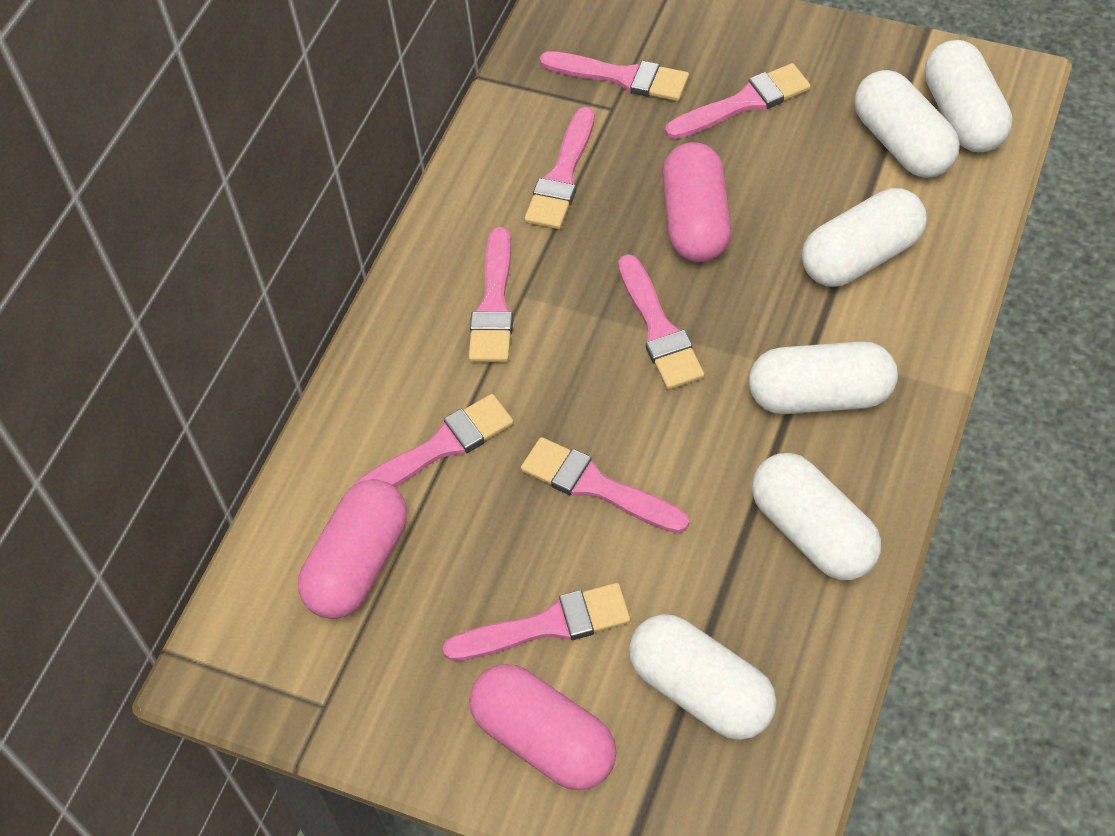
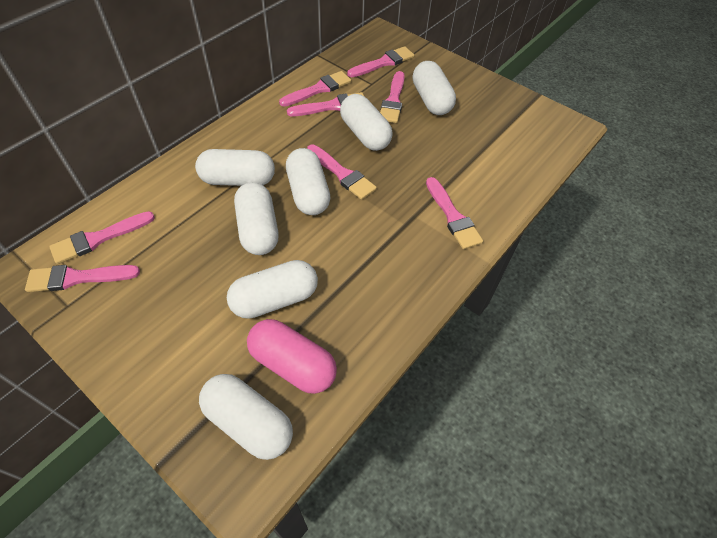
pink capsule: [298,479,407,619] [469,664,617,790] [662,142,731,262] = 3 -> [247,319,337,394] = 1
white capsule: [629,614,777,740] [749,341,898,414] [752,453,881,580] [802,188,927,287] [854,70,960,178] [925,40,1012,152] = 6 -> [195,149,275,186] [199,374,293,460] [227,260,318,319] [234,182,278,255] [286,148,330,215] [340,94,393,151] [413,61,456,115] = 7

